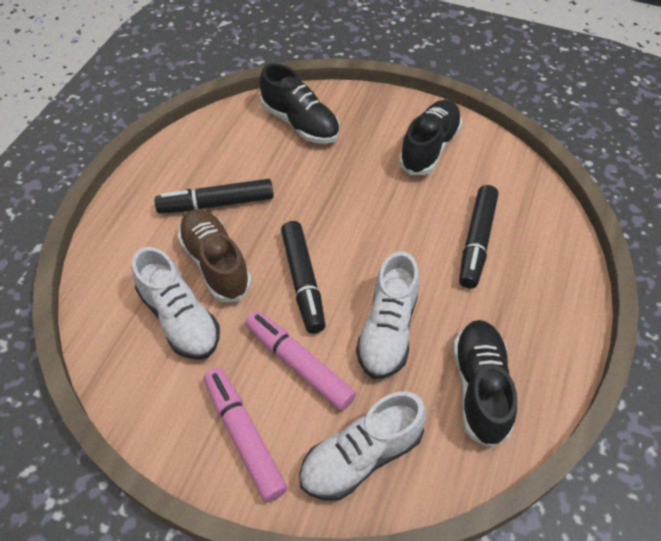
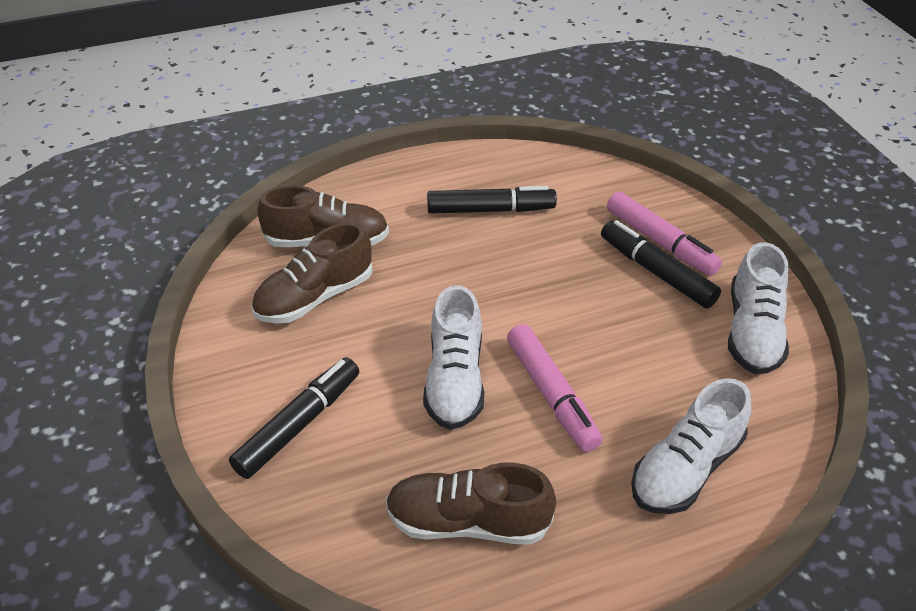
black shoe: [260,63,340,144] [399,100,462,175] [453,320,517,448] = 3 -> none = 0
brown shoe: [177,209,252,302] = 1 -> [252,222,373,324] [258,185,389,247] [386,463,556,545] = 3

